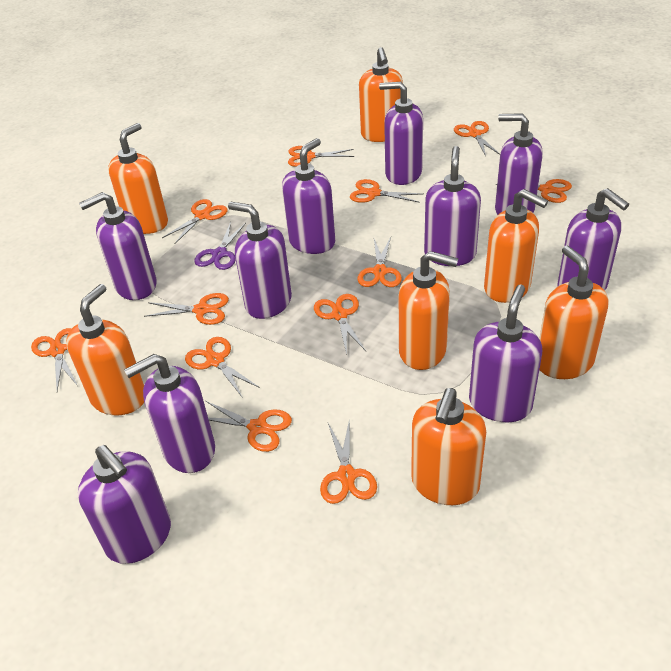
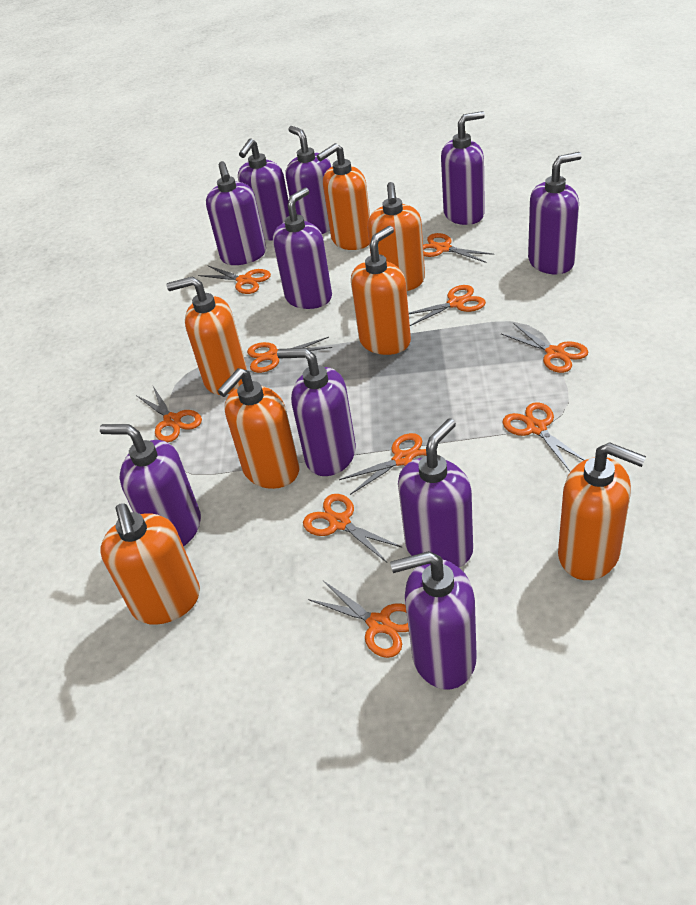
orange scissors: [31,328,78,391] [144,293,229,325] [162,199,228,244] [185,337,260,398] [206,401,292,452] [288,146,354,167] [314,294,366,355] [320,418,377,504] [350,179,423,203] [358,237,402,287] [454,121,500,156] [496,179,572,203] = 12 -> [136,386,202,442] [198,265,271,294] [247,337,332,373] [303,494,403,562] [308,581,409,658] [339,433,427,495] [409,285,486,326] [423,233,494,263] [501,323,588,373] [503,402,585,471] = 10
purple scissors: [194,222,246,270] = 1 -> none = 0

